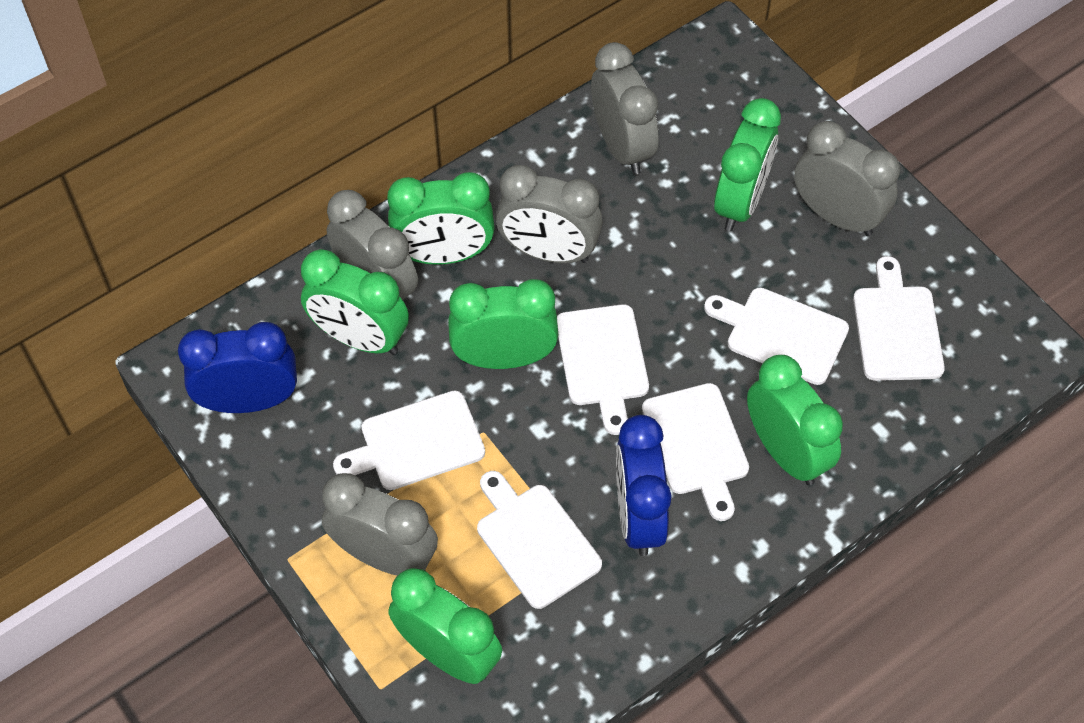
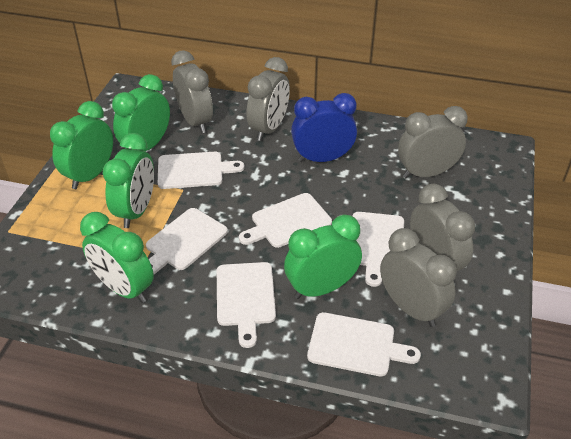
blue clock: [178,322,297,413] [616,415,672,556] = 2 -> [291,93,357,162] = 1
green clock: [301,249,409,355] [387,172,494,265] [388,568,502,684] [448,279,558,369] [714,98,781,231] [747,355,843,485] = 6 -> [50,101,113,189] [80,212,154,303] [103,133,154,228] [112,74,170,151] [284,215,362,299] = 5

